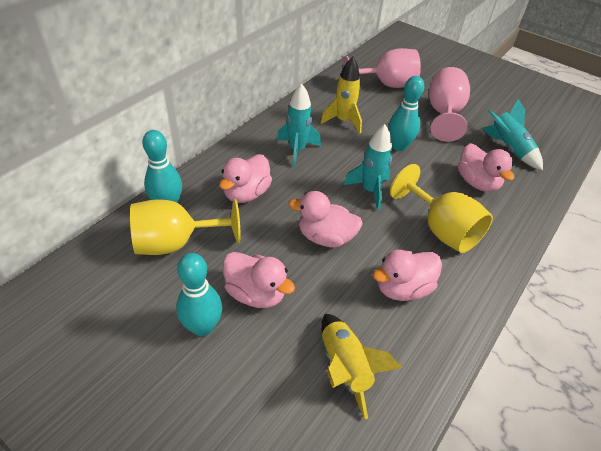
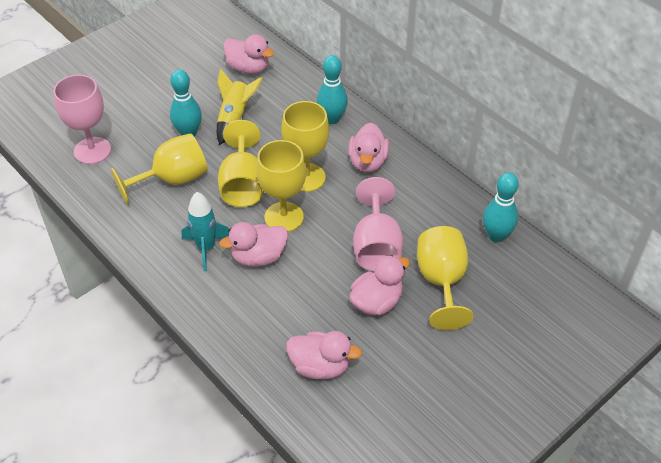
turquoise rocket: [277,83,321,167] [344,124,392,211] [483,99,543,170] = 3 -> [182,192,229,271] = 1
yellow goblet: [130,199,240,255] [390,164,493,253] = 2 -> [111,133,208,204] [218,120,263,207] [256,140,306,232] [281,101,329,192] [417,226,473,330] = 5
yellow rocket: [320,57,362,133] [321,314,402,419] = 2 -> [217,69,262,145] = 1

